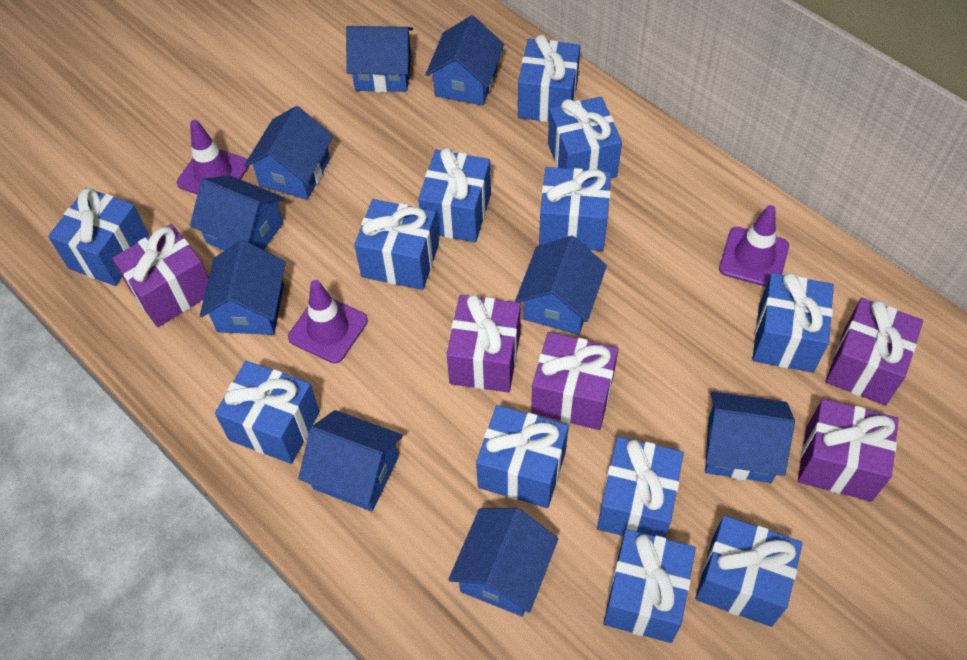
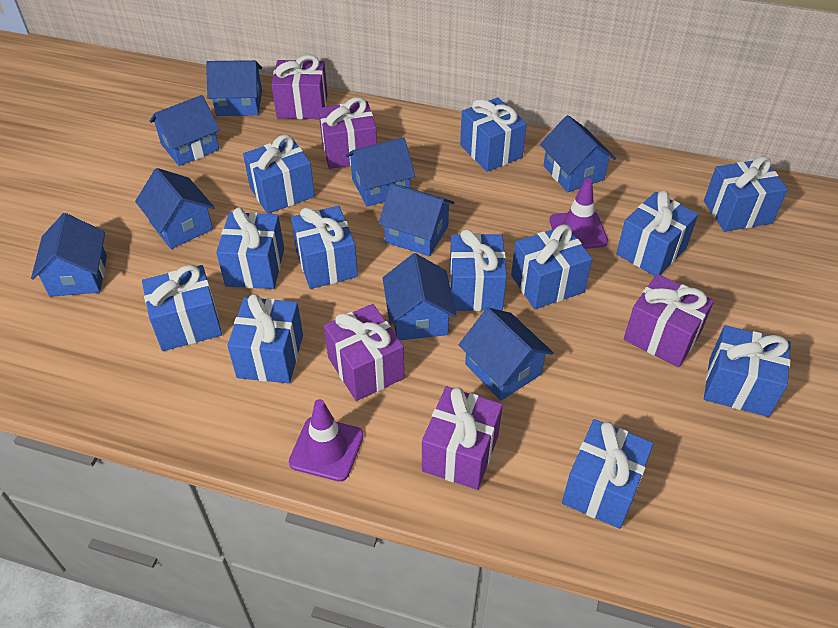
purple traffic cone: [177,120,250,195] [288,280,368,363] [719,205,789,287] = 3 -> [289,399,364,482] [549,178,608,249] = 2

